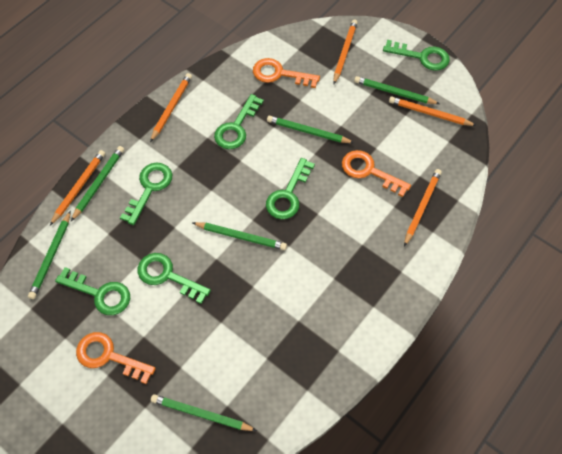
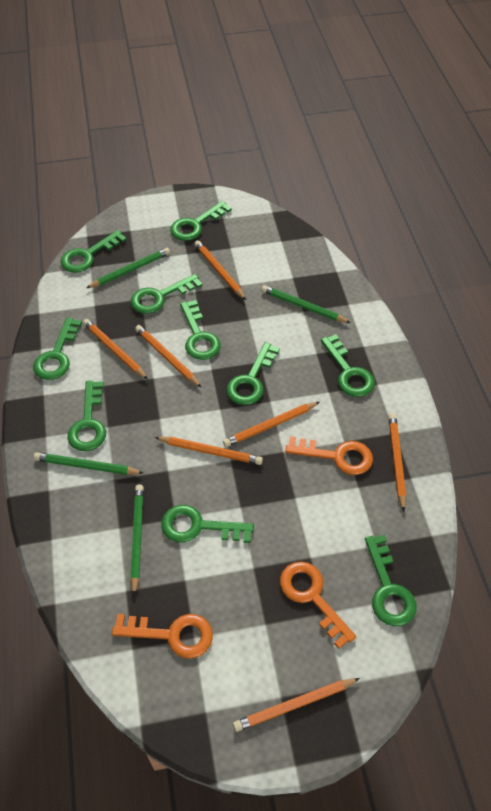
green key: [55,267,130,315] [120,163,173,225] [138,253,211,304] [214,94,264,149] [266,158,315,219] [383,40,450,71] = 6 -> [33,318,82,380] [61,230,127,273] [67,381,106,451] [131,274,202,314] [161,505,254,543] [170,201,232,241] [180,300,221,360] [227,342,280,405] [321,334,375,397] [365,535,417,626] = 10
green pencil: [28,210,71,299] [71,146,124,221] [151,394,257,431] [193,222,287,250] [267,116,354,143] [354,76,440,104] = 6 -> [34,452,143,475] [87,248,170,288] [130,484,144,596] [261,285,351,323] = 4
orange pencil: [50,150,105,225] [150,73,192,142] [333,20,358,84] [389,97,477,126] [404,169,442,247] = 5 -> [83,319,148,379] [135,325,202,388] [155,437,263,465] [194,240,246,300] [223,402,319,447] [233,678,360,732] [389,413,406,512] = 7

